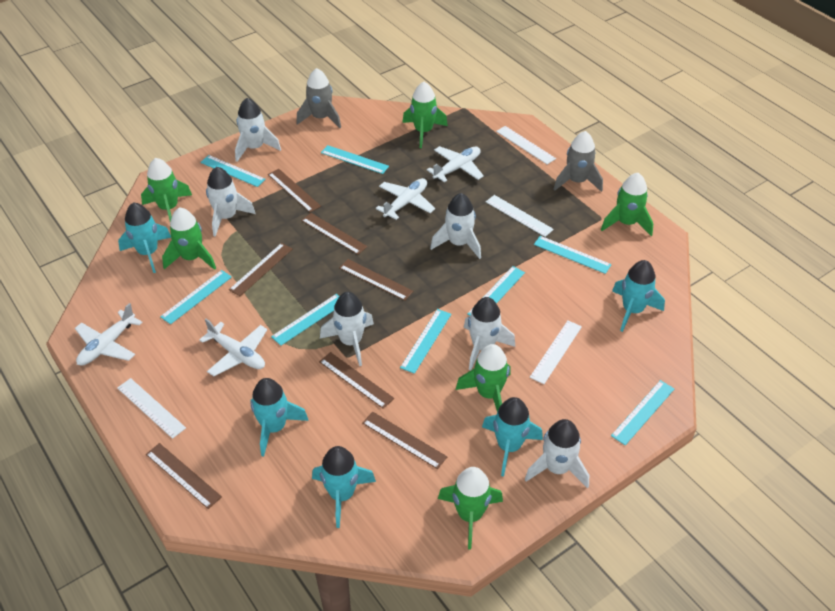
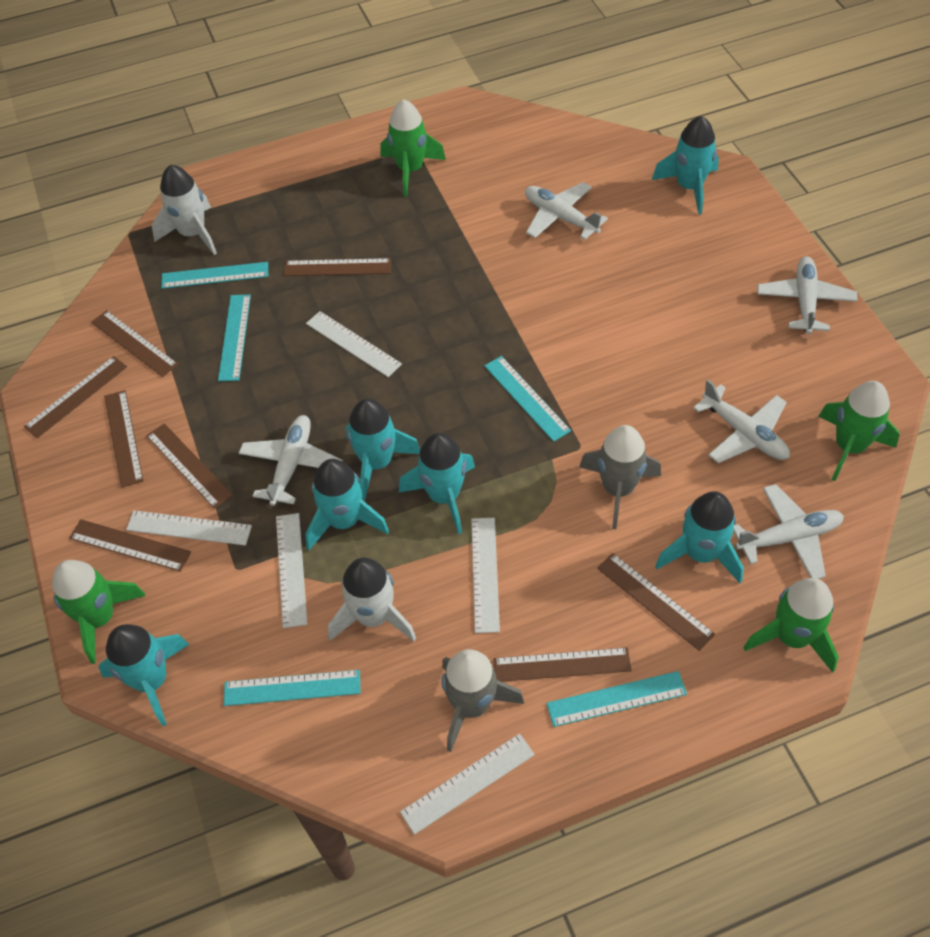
brown ruler: [146,443,222,509] [229,243,292,296] [268,169,321,212] [301,213,368,255] [319,352,394,409] [339,259,413,301] [362,412,447,469] = 7 -> [24,356,127,438] [69,519,191,572] [91,310,178,377] [104,390,143,487] [146,423,233,509] [284,258,391,276] [493,647,632,682] [597,553,715,651] = 8
green rocket: [141,158,192,221] [162,207,216,270] [402,82,448,148] [438,467,503,550] [456,344,511,412] [601,173,653,236] = 6 -> [52,560,146,664] [381,99,446,197] [743,578,839,673] [819,381,900,481] = 4
turquoise rocket: [118,202,171,273] [250,378,309,457] [312,446,376,528] [482,397,543,477] [612,260,665,332] = 5 -> [98,624,189,726] [305,459,389,550] [345,399,420,501] [399,433,475,534] [652,116,719,215] [655,491,744,583] = 6
turquoise ruler: [160,270,232,324] [200,155,266,187] [271,294,339,346] [321,145,389,174] [400,309,451,374] [468,266,525,316] [534,236,612,274] [611,380,674,445] = 8 -> [161,262,268,289] [218,295,251,381] [224,670,361,706] [485,356,571,442] [547,671,687,727] = 5
white plane: [75,303,142,366] [199,319,267,376] [376,178,435,220] [427,146,484,182] = 4 -> [239,415,343,506] [525,182,608,240] [693,379,790,463] [733,484,844,579] [757,257,858,334] = 5
white rocket: [206,167,256,237] [235,98,281,162] [320,292,374,366] [430,193,481,259] [464,297,515,370] [524,419,589,488] = 6 -> [152,165,217,255] [328,558,416,641] = 2
white ruler: [117,378,186,439] [486,195,554,237] [496,126,556,164] [530,321,582,384] = 4 -> [126,510,252,546] [276,513,307,628] [306,311,402,377] [400,734,535,835] [471,518,500,633] = 5

